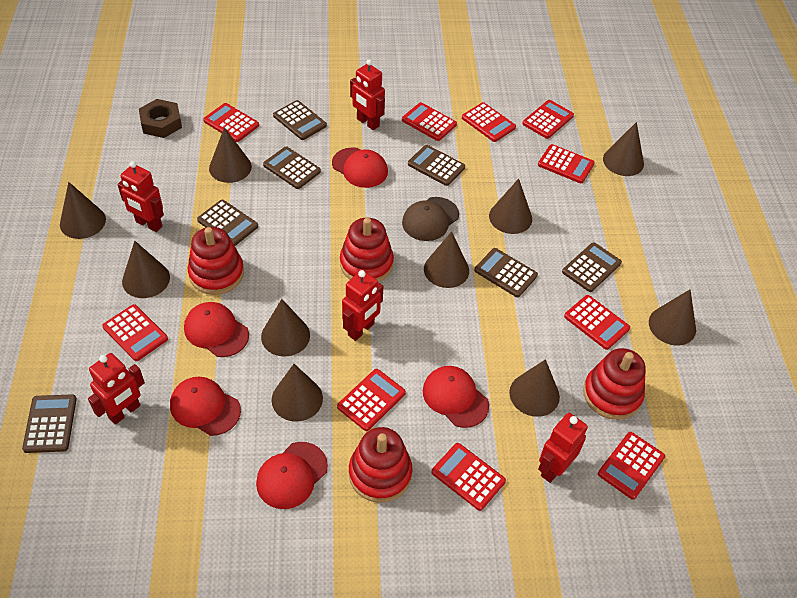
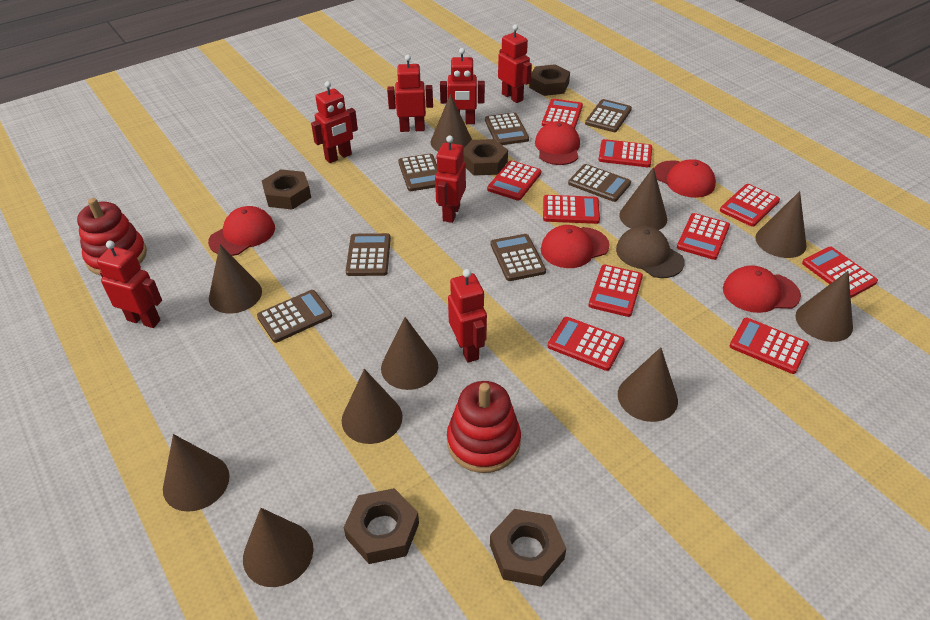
brown nut: [139,99,182,138] = 1 -> [262,169,311,210] [344,488,419,564] [463,139,508,176] [490,509,566,587] [529,64,570,96] = 5
red robot: [88,353,145,425] [117,161,164,232] [342,270,383,341] [350,59,385,130] [538,413,588,483] = 5 -> [97,241,162,328] [311,81,358,163] [387,55,433,132] [435,135,466,223] [440,48,485,124] [448,269,487,363] [498,24,532,103] = 7
red stacking toy: [188,227,244,295] [340,218,394,282] [349,427,413,503] [583,348,646,420] = 4 -> [77,198,147,276] [447,381,521,473] = 2

